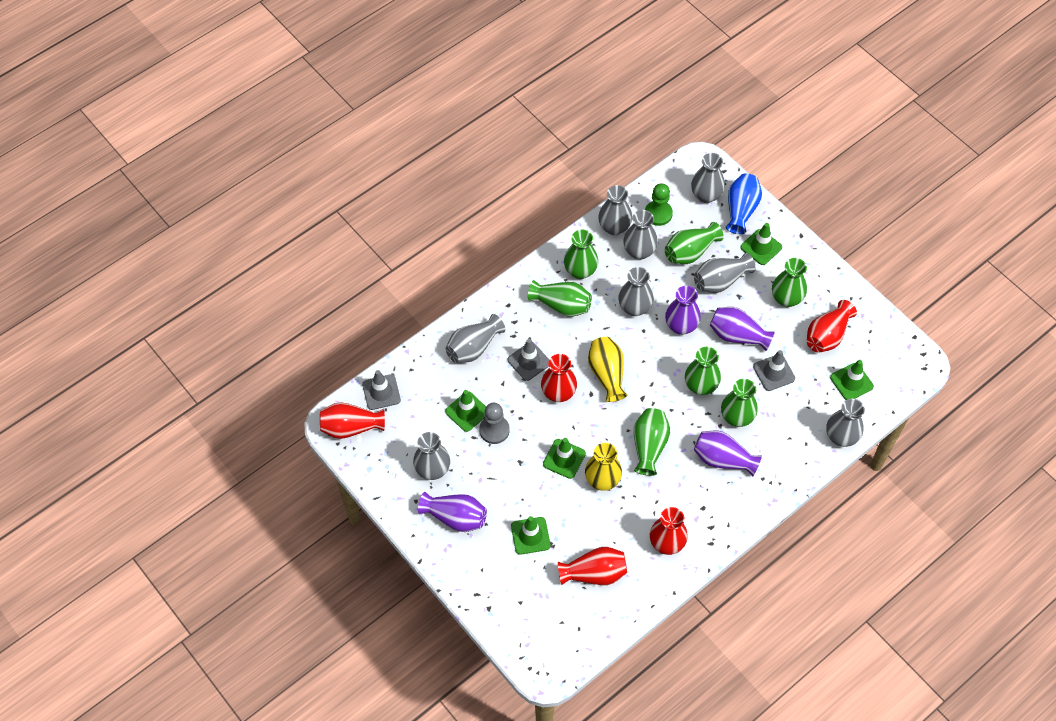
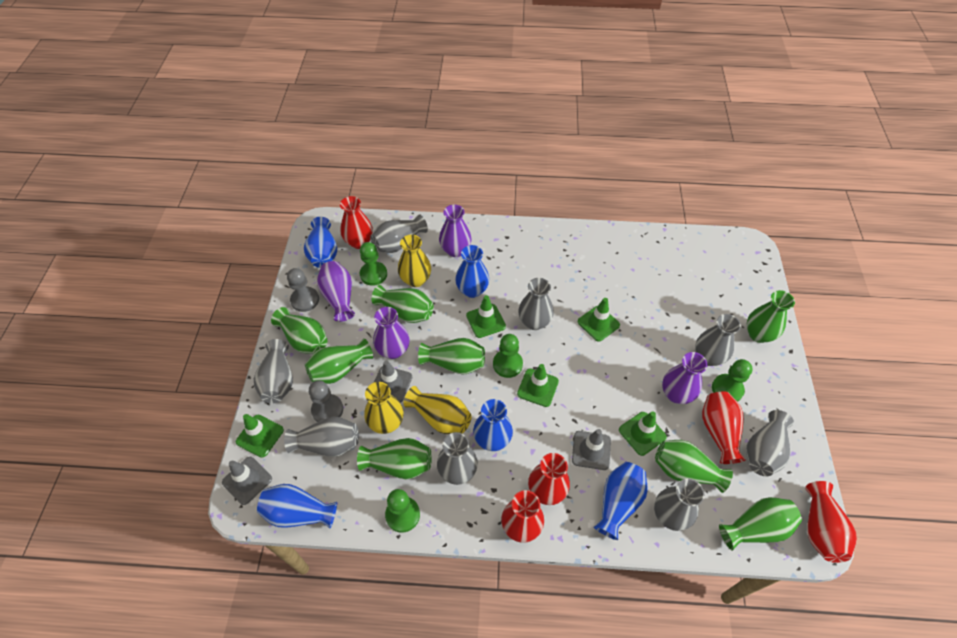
blue vase: [726,173,762,234] = 1 -> [257,484,337,529] [304,217,337,268] [455,245,489,298] [473,399,513,451] [594,462,648,540] = 5
green pawn: [645,183,673,226] = 1 -> [360,242,387,286] [385,489,420,533] [493,334,523,378] [712,359,753,402] = 4
green vase: [528,280,592,317] [564,230,598,279] [634,408,670,476] [665,222,724,264] [685,347,721,395] [721,379,758,427] [772,258,807,307] = 7 -> [271,307,327,354] [305,338,373,384] [357,438,432,480] [371,285,434,323] [418,338,485,375] [655,440,733,493] [719,497,802,551] [747,290,795,343] = 8
grey pawn: [479,403,510,444] = 1 -> [287,268,319,312] [309,380,343,422] = 2
yellow vase: [585,443,622,491] [588,337,627,402] = 2 -> [365,382,404,434] [398,235,431,287] [403,386,472,434] = 3

